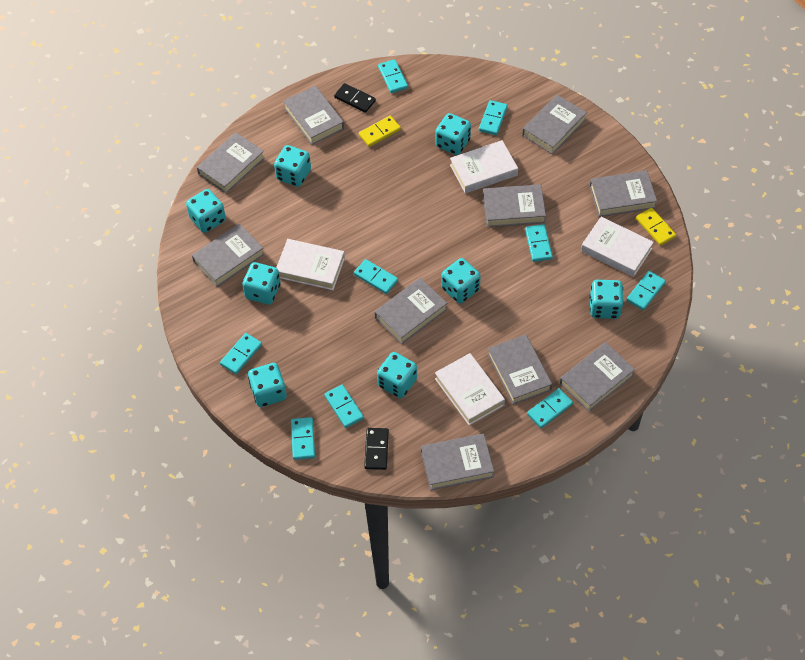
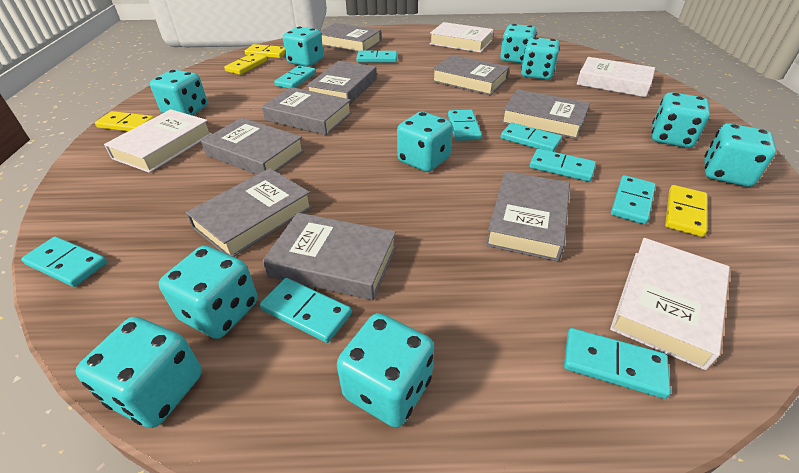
black domino: [334,83,376,113] [364,428,389,470] = 2 -> none = 0
grey book: [192,223,264,287] [197,132,265,194] [283,86,344,145] [375,278,447,344] [421,433,494,490] [483,184,546,227] [488,334,552,405] [522,95,587,154] [560,342,635,412] [590,170,657,217] = 10 -> [186,168,312,257] [201,118,304,175] [262,87,352,135] [263,213,396,300] [306,61,377,105] [320,23,381,52] [432,55,509,96] [486,171,570,262] [501,89,590,139] = 9
turquoise dice: [186,189,226,233] [242,262,281,305] [248,363,287,407] [274,145,311,187] [377,352,417,398] [435,113,471,155] [441,258,481,304] [590,280,623,319] = 8 -> [76,317,202,428] [150,70,208,115] [159,246,258,339] [283,27,324,67] [337,313,434,428] [397,112,453,172] [500,24,537,63] [521,37,560,80] [652,92,710,148] [705,123,776,187] = 10
yellow domino: [359,116,401,147] [636,208,676,246] = 2 -> [95,111,155,131] [224,53,267,75] [245,44,286,58] [665,185,707,237] = 4

